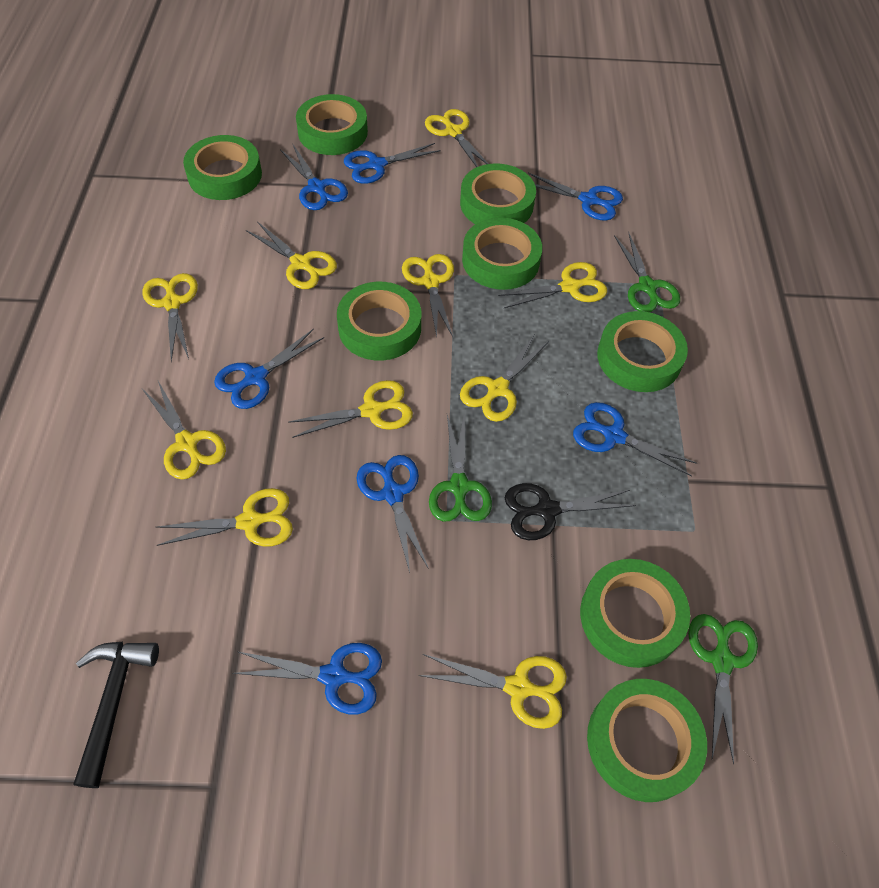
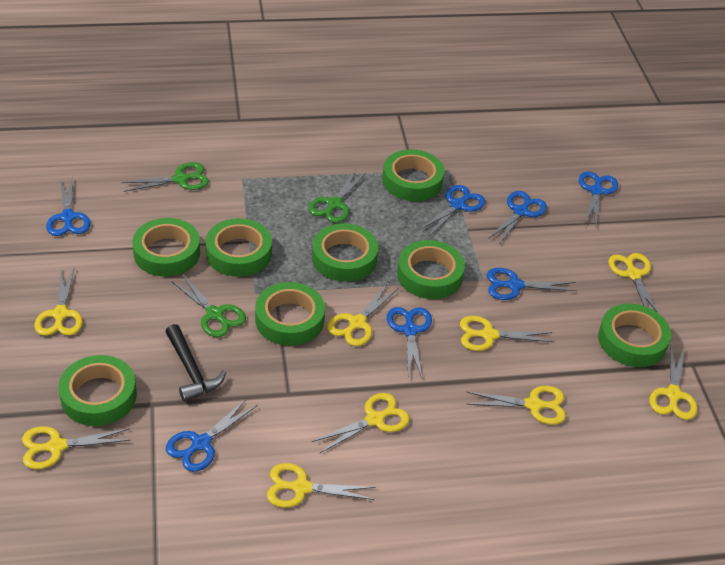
black scissors: [505,483,636,540] = 1 -> none = 0
yellow scissors: [142,273,198,362] [142,381,226,480] [156,488,293,547] [246,222,337,289] [288,380,413,438] [402,254,454,338] [418,654,567,729] [425,109,488,167] [460,335,549,422] [498,262,607,308] = 10 -> [22,426,130,469] [35,266,83,336] [267,463,375,508] [312,393,410,453] [327,283,399,346] [460,316,554,351] [466,386,566,425] [608,253,659,313] [649,345,698,420] = 9

